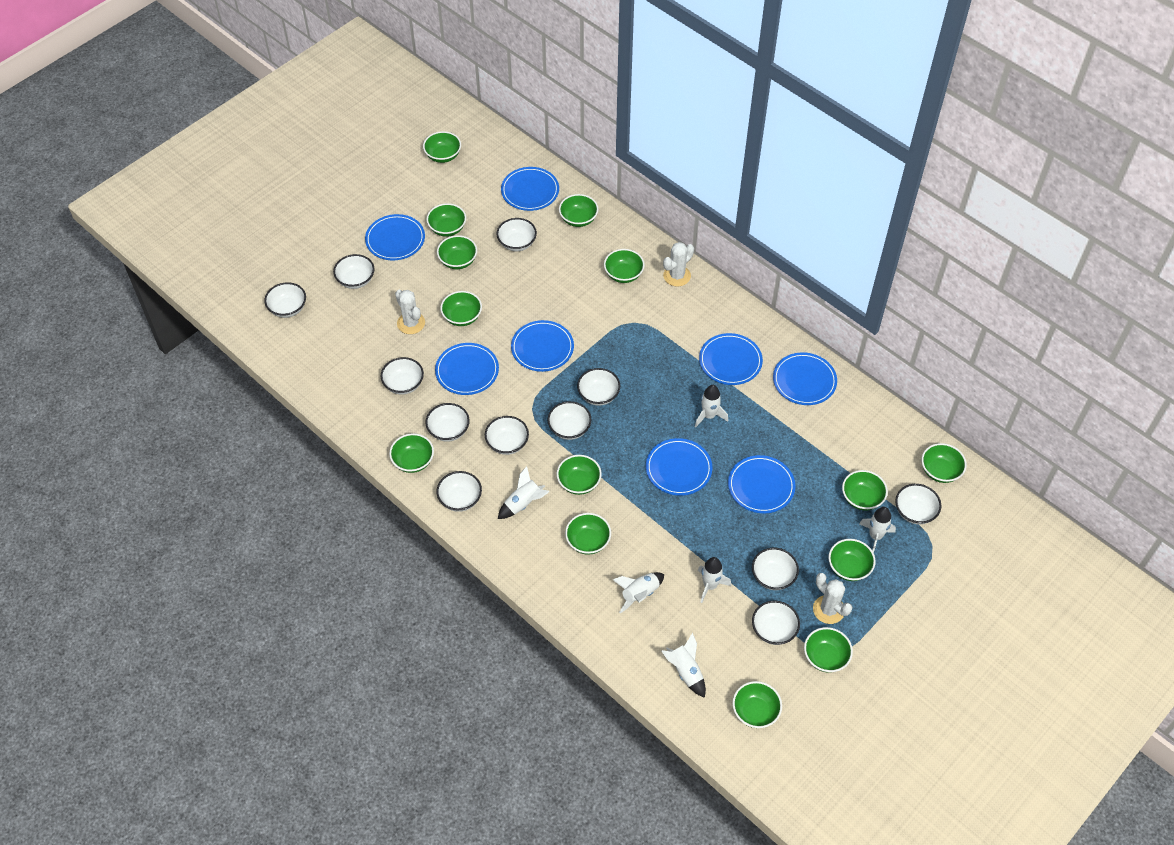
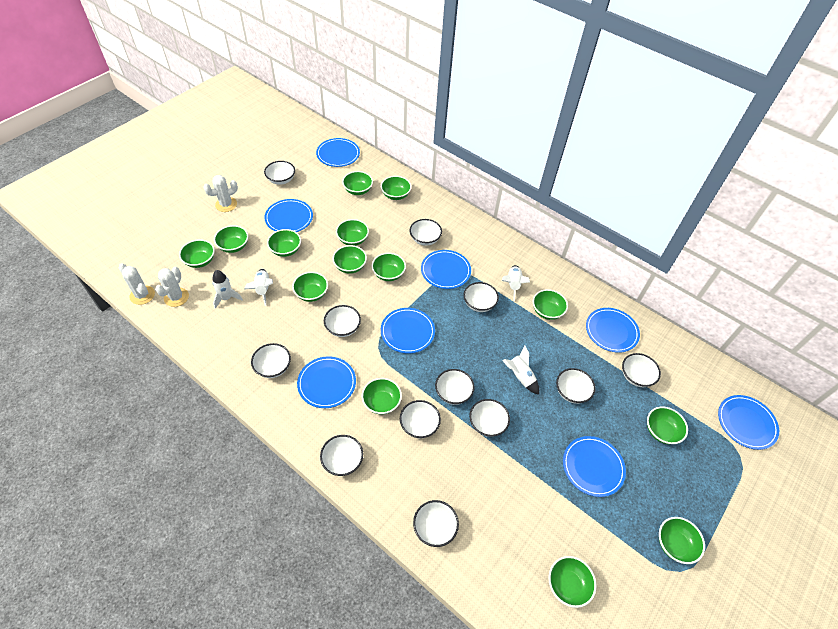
white rocket: [498,466,550,519] [613,572,664,613] [662,633,706,698] [695,385,728,427] [698,557,731,603] [859,507,896,553] = 6 -> [212,270,243,309] [244,269,273,306] [502,265,530,301] [502,346,539,395] = 4

